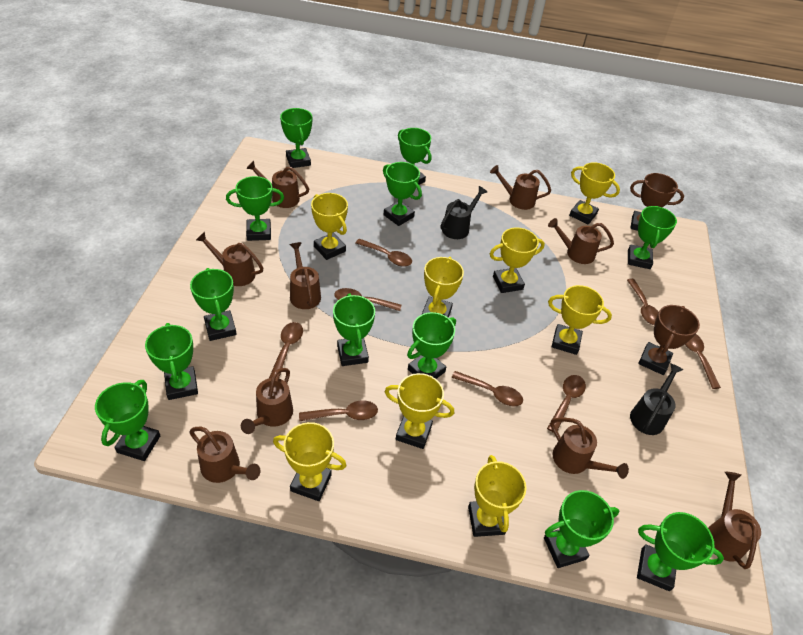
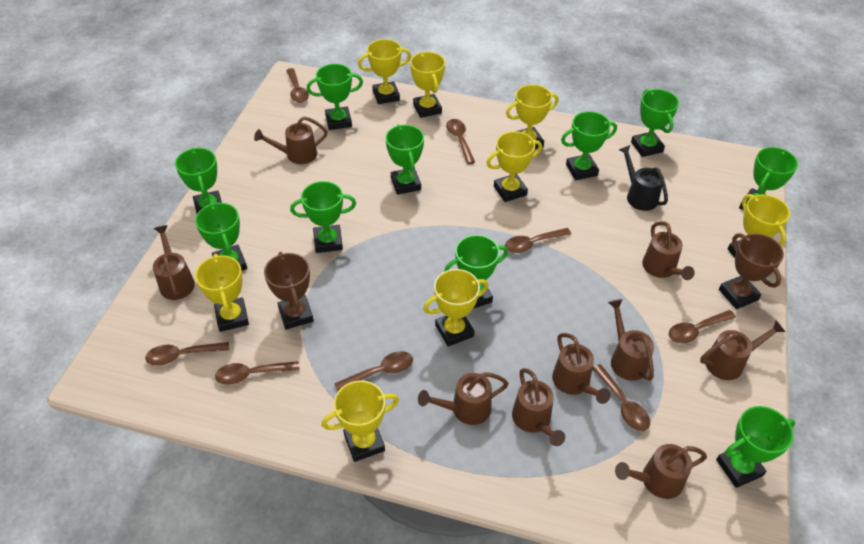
black watering can: [441,186,487,239] [630,363,683,435] = 2 -> [619,145,668,211] = 1
green trophy: [95,380,160,461] [145,323,198,400] [190,268,237,341] [226,176,284,241] [280,108,312,168] [333,293,375,366] [383,162,422,226] [398,128,431,185] [407,312,456,379] [544,490,619,568] [628,206,677,269] [637,512,724,591] = 12 -> [175,148,222,214] [195,203,247,271] [290,181,356,253] [307,64,363,130] [385,124,424,195] [444,235,508,309] [561,111,617,180] [631,89,679,157] [716,406,795,488] [739,147,798,210] = 10

